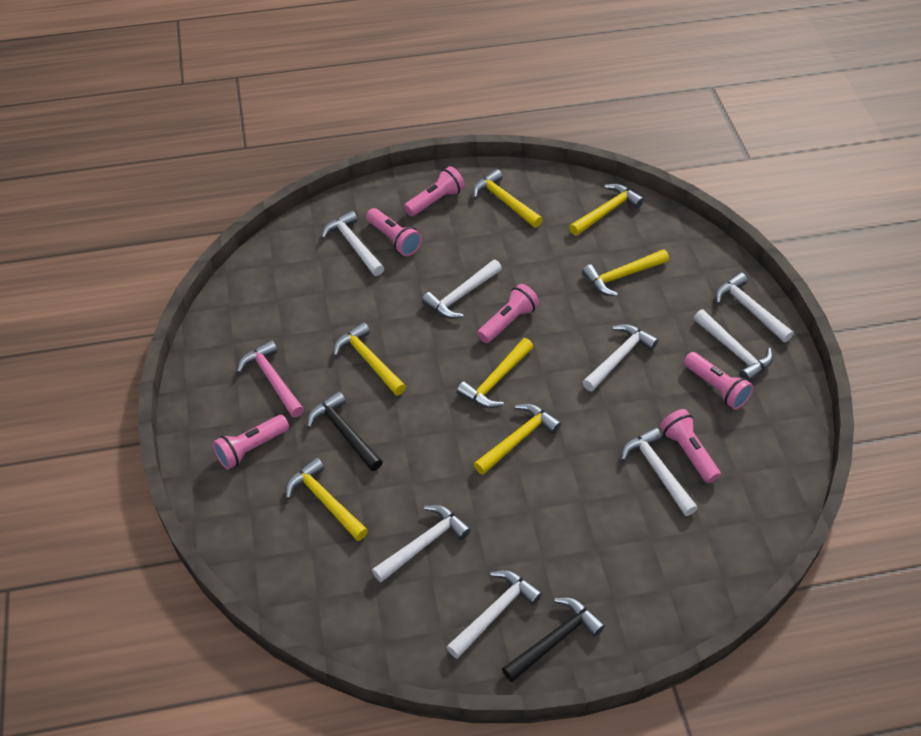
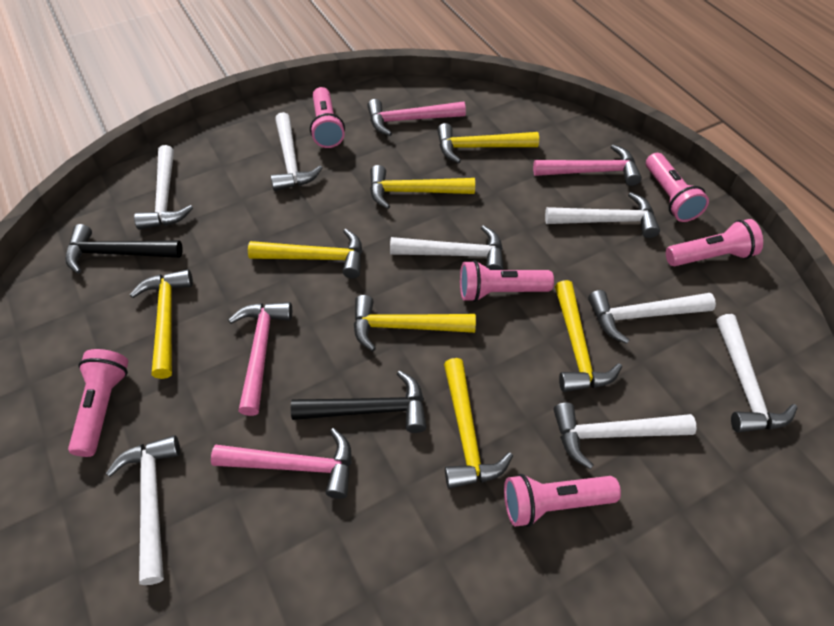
pink hammer: [237,340,304,417] = 1 -> [211,428,352,499] [228,302,292,416] [367,99,466,136] [533,144,642,186] = 4

